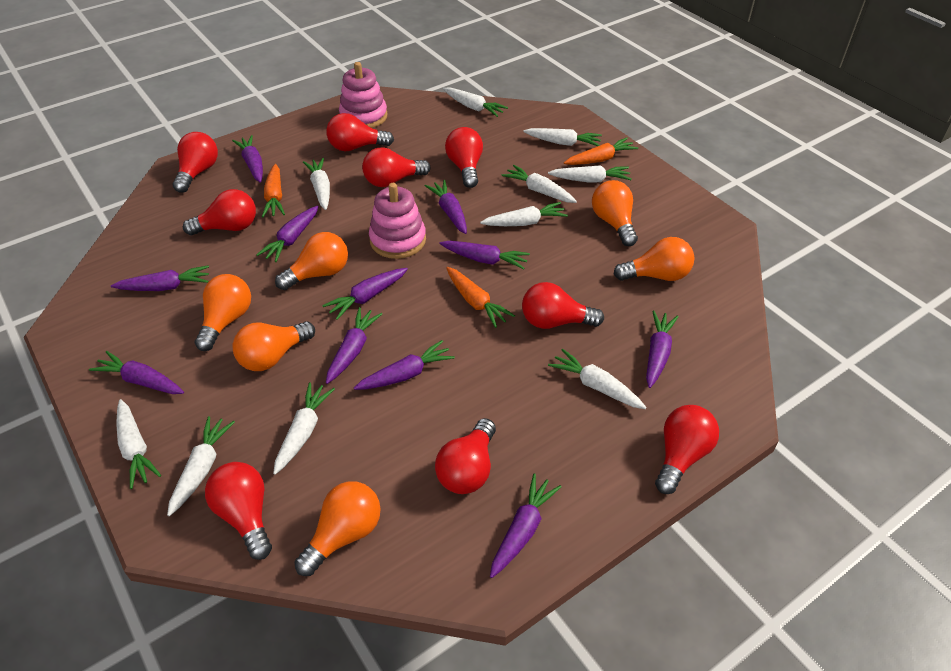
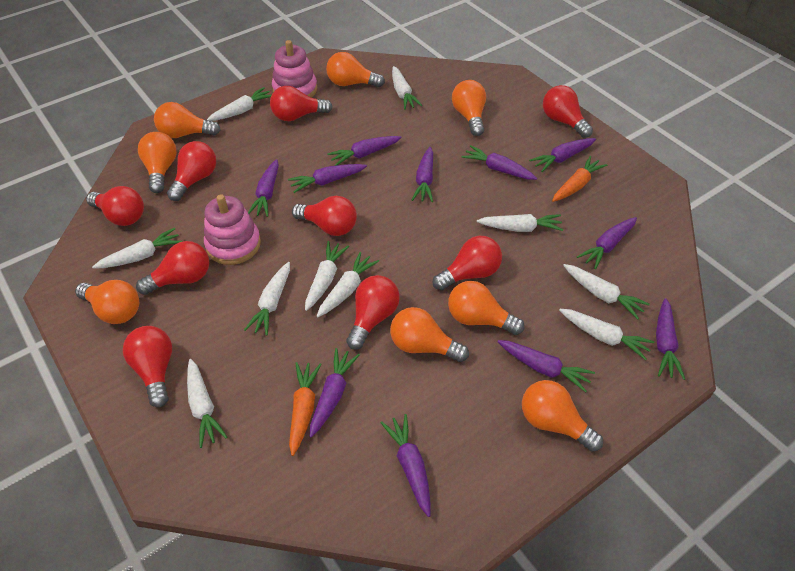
orange carrot: [262,164,285,217] [447,267,515,328] [564,138,638,165] = 3 -> [289,362,322,456] [552,156,608,202] = 2
orange light bulb: [195,274,251,351] [232,321,315,371] [275,232,348,290] [294,481,381,576] [592,180,638,246] [614,237,694,281] = 6 -> [75,280,139,324] [138,132,177,193] [154,102,221,138] [326,52,385,87] [390,307,469,362] [448,281,525,335] [452,80,486,136] [522,380,603,452] = 8

